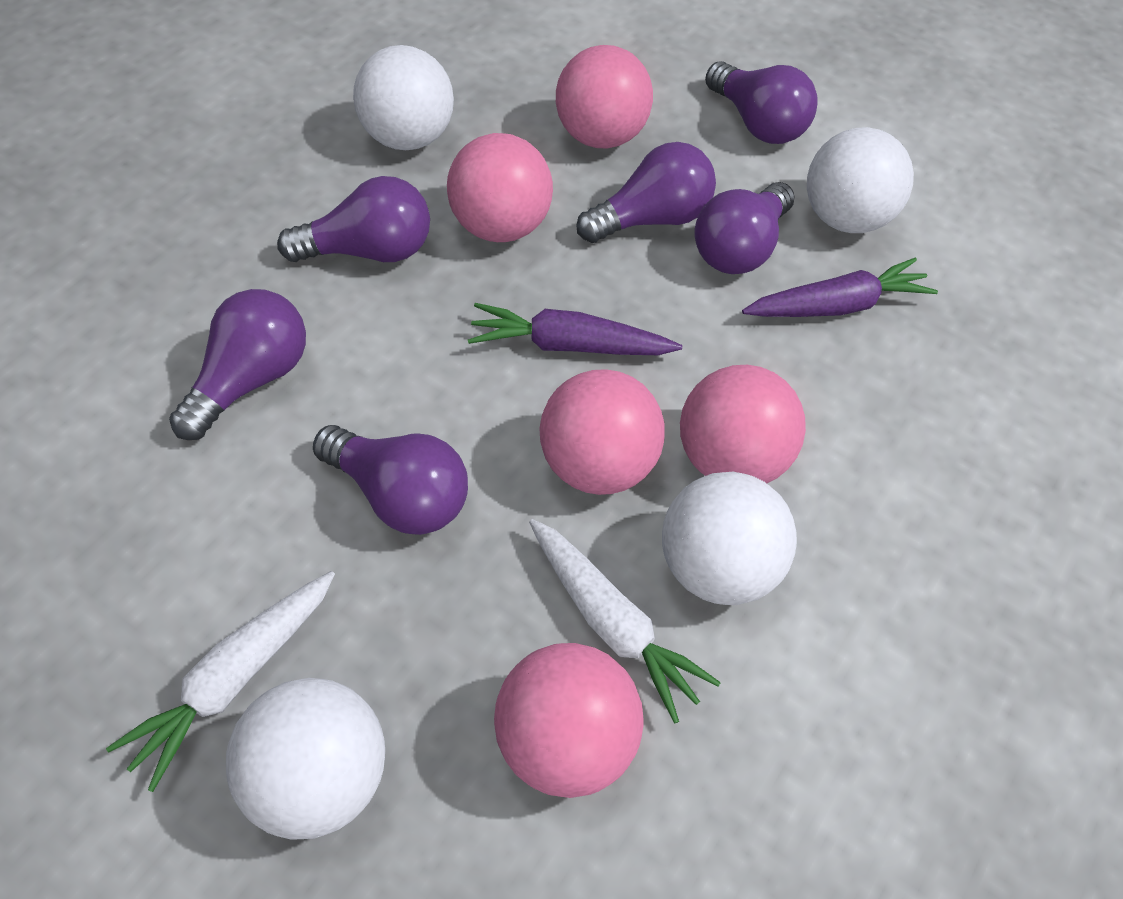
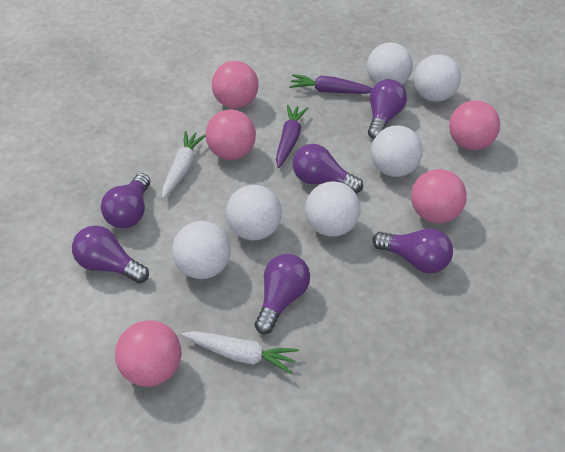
white ball: [226,678,385,839] [353,45,454,150] [662,472,797,605] [807,127,914,233] = 4 -> [172,221,231,279] [226,185,282,240] [305,181,361,236] [367,42,413,85] [371,125,423,177] [414,54,461,102] = 6

